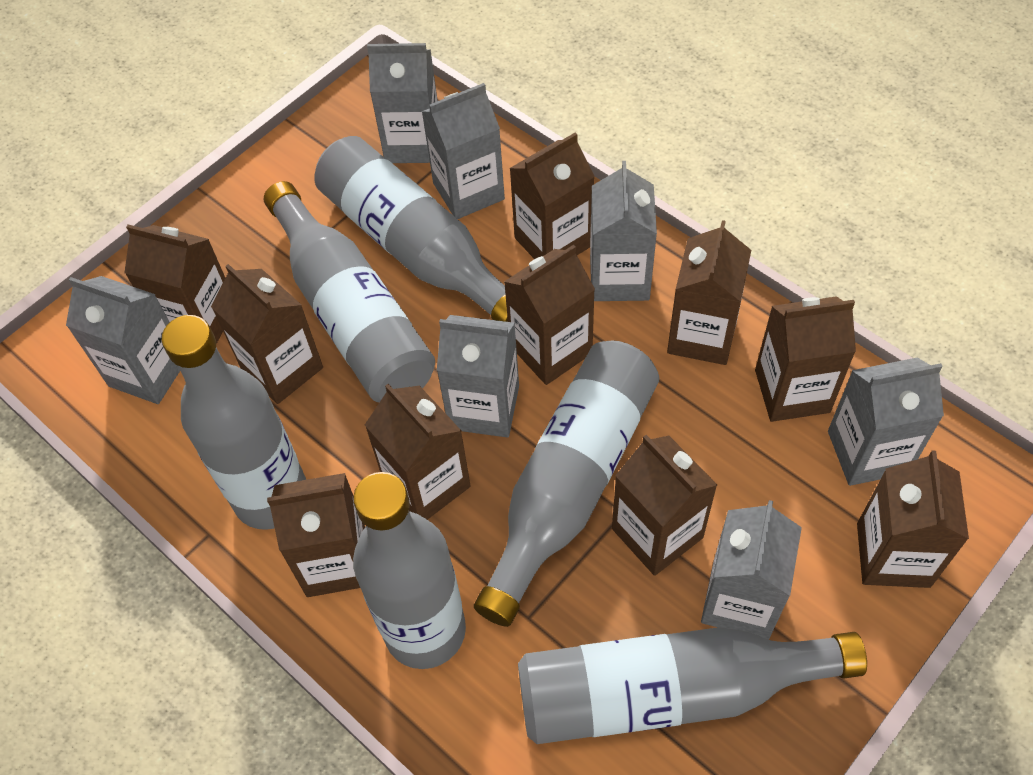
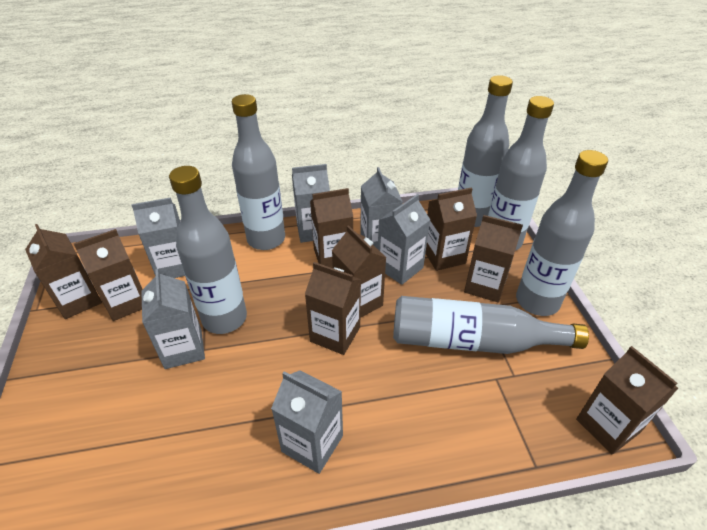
brown carton: [124,225,225,344] [211,264,323,404] [267,473,365,597] [365,384,471,520] [504,245,595,385] [510,132,595,259] [612,435,717,576] [667,220,751,365] [755,296,856,422] [857,451,969,588] = 10 -> [25,224,102,319] [74,229,143,321] [305,262,361,355] [310,188,353,268] [332,225,386,318] [425,187,477,271] [464,215,523,303] [576,346,678,454] = 8
grey carton: [66,276,180,404] [367,43,438,163] [421,83,505,219] [437,315,519,437] [590,161,657,301] [701,500,802,640] [828,357,944,486] = 7 -> [131,197,185,278] [141,269,205,369] [271,370,343,474] [292,164,330,243] [360,167,403,249] [378,194,430,285] = 6

